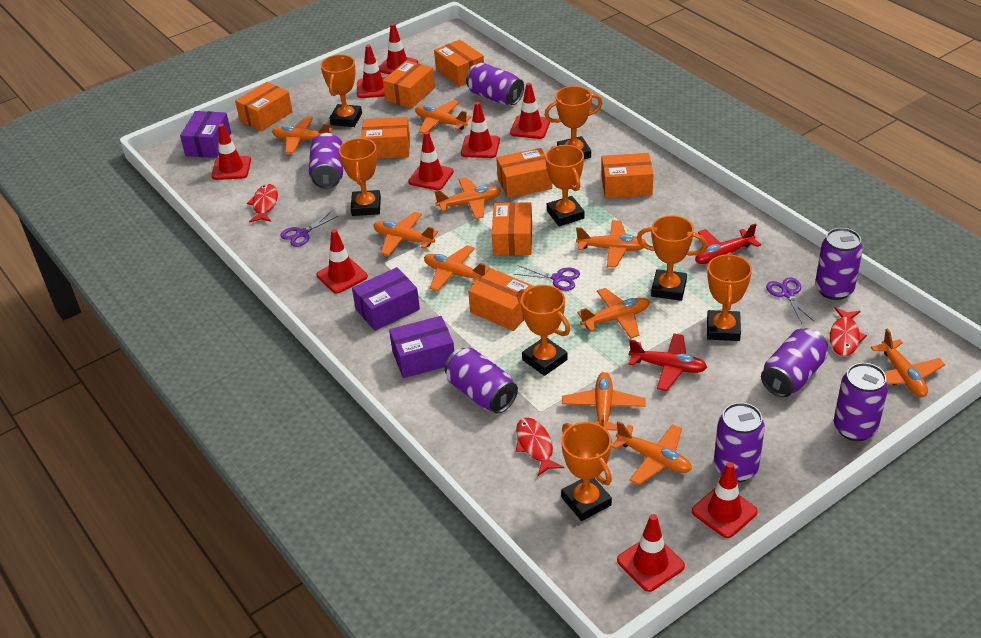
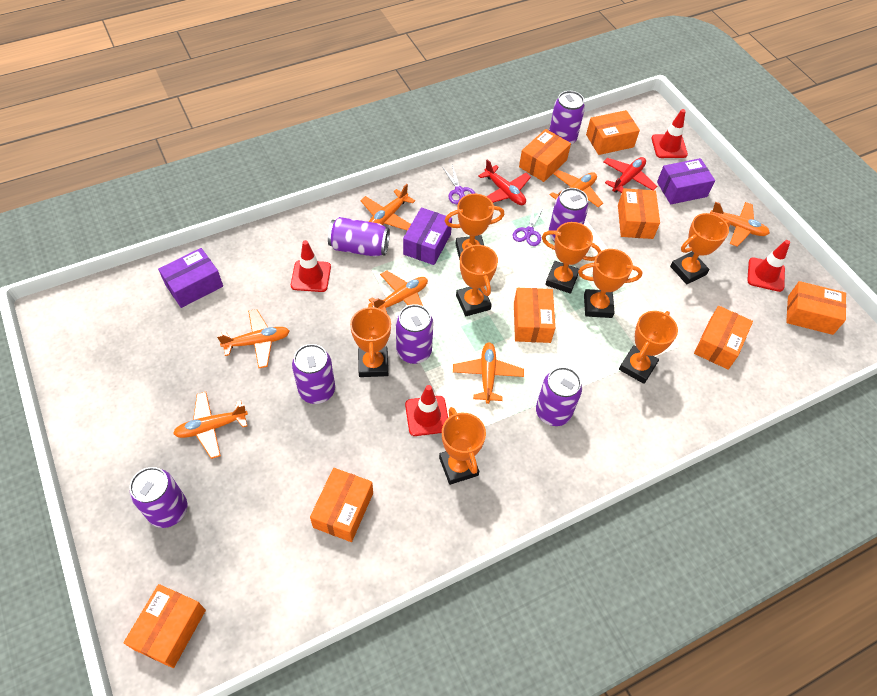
orange plane: [272,116,332,154] [374,212,438,256] [415,100,471,134] [424,245,490,291] [434,177,501,219] [562,372,645,431] [576,220,647,267] [577,288,649,339] [611,421,692,485] [871,328,945,397] = 10 -> [173,392,248,459] [217,309,289,369] [360,184,415,231] [369,270,428,313] [453,343,524,404] [550,170,603,207] [710,202,770,246] = 7
purple scissors: [280,212,338,247] [514,265,580,291] [766,277,815,323] = 3 -> [443,165,476,204] [513,206,544,246] = 2
red fish: [247,184,278,223] [516,418,564,476] [830,307,867,356] = 3 -> none = 0
red traffic cone: [211,124,251,180] [316,229,368,294] [357,45,386,98] [379,23,418,75] [408,131,454,190] [461,102,500,158] [510,83,550,139] [617,514,685,592] [692,462,758,538] = 9 -> [291,240,331,292] [405,385,448,436] [651,109,688,158] [747,240,790,292] = 4

